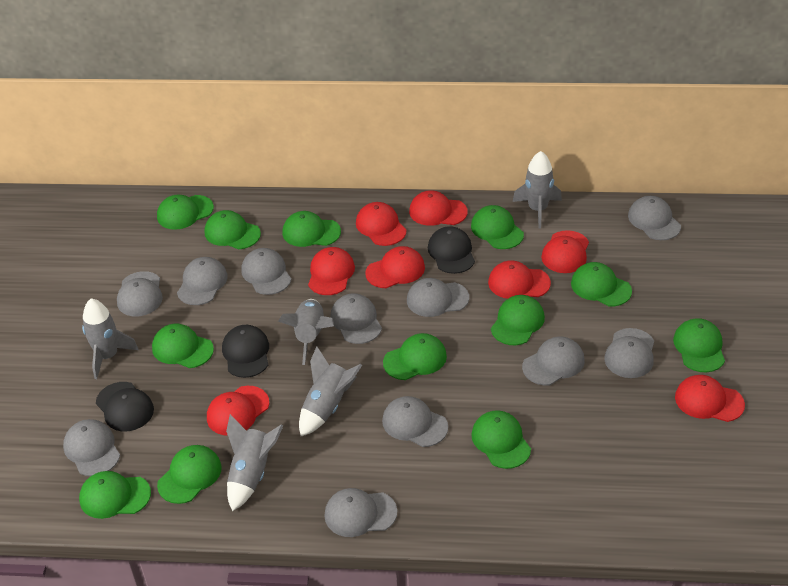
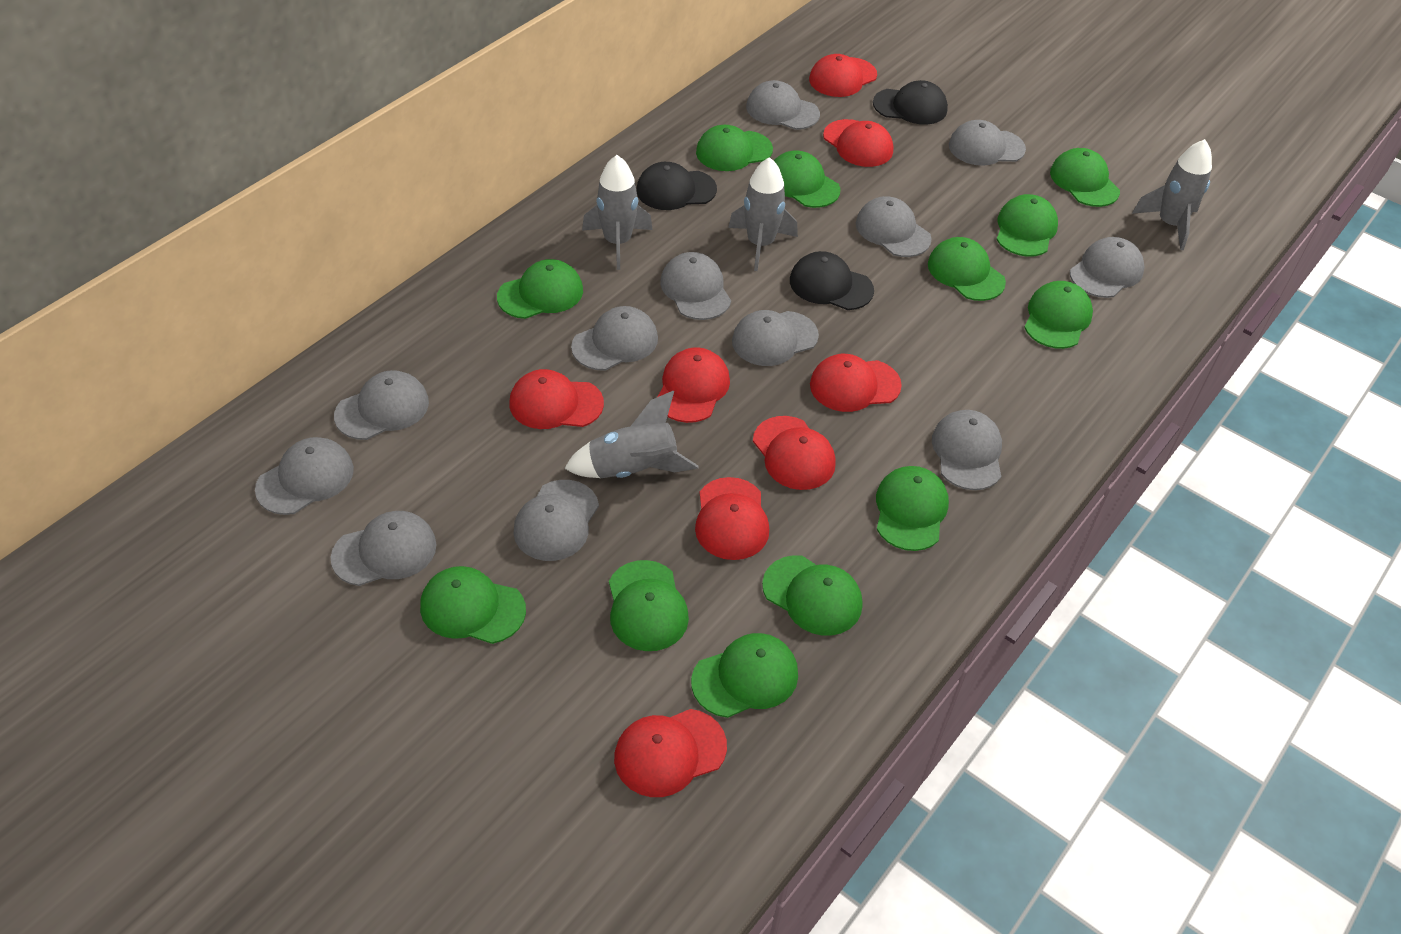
grey cap: [63,419,120,476] [117,271,163,316] [177,257,228,305] [241,248,292,295] [324,488,397,537] [330,293,382,344] [382,396,448,447] [407,278,469,317] [522,337,585,385] [604,328,654,378] [628,196,681,240] = 11 -> [255,437,354,515] [331,511,437,586] [334,370,429,440] [513,480,599,561] [571,306,658,371] [660,252,731,320] [732,310,819,366] [746,80,820,130] [856,196,932,257] [932,410,1002,490] [949,120,1026,166] [1070,237,1145,298] = 12
grey rocket: [82,298,139,379] [226,414,283,511] [278,299,334,365] [299,346,362,436] [513,151,562,229] = 5 -> [564,391,699,478] [582,155,653,270] [728,157,798,271] [1132,139,1212,250] = 4

